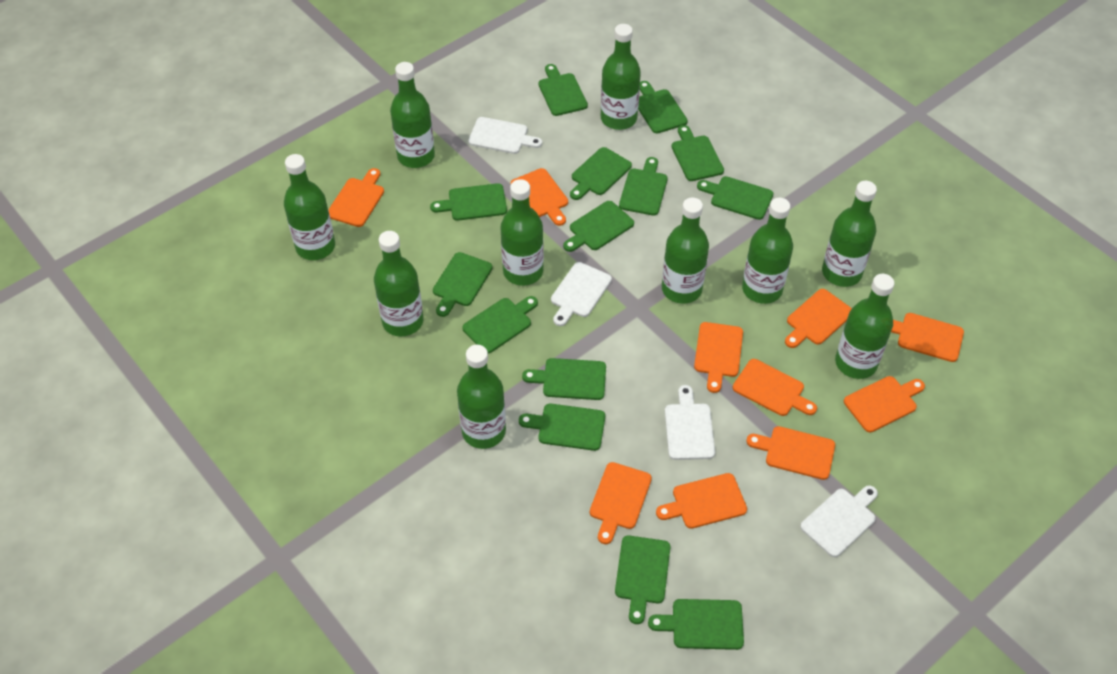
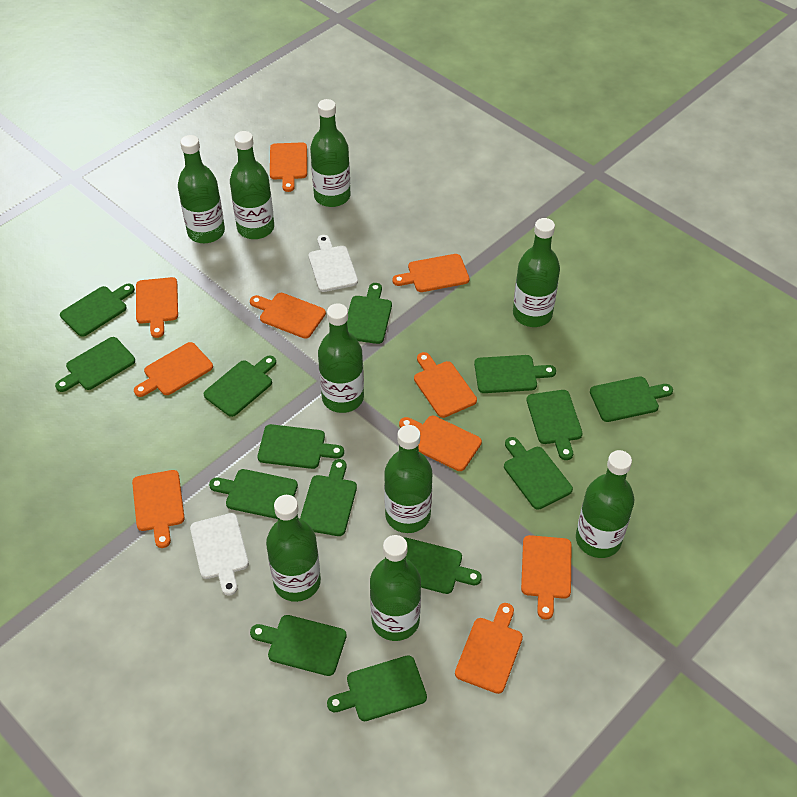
green bottle: [284,154,335,260] [374,231,424,337] [390,62,435,168] [457,345,506,449] [500,179,544,286] [601,24,641,130] [662,197,709,304] [742,198,793,304] [822,181,877,287] [835,274,894,379] = 10 -> [178,135,225,243] [230,131,274,239] [266,495,321,602] [310,99,351,207] [318,303,364,413] [370,535,421,641] [384,425,433,533] [513,218,560,327] [576,450,634,558] = 9
white cutting board: [468,117,542,154] [551,262,612,326] [665,385,715,460] [800,485,878,557] = 4 -> [190,513,249,596] [308,235,358,292] = 2

